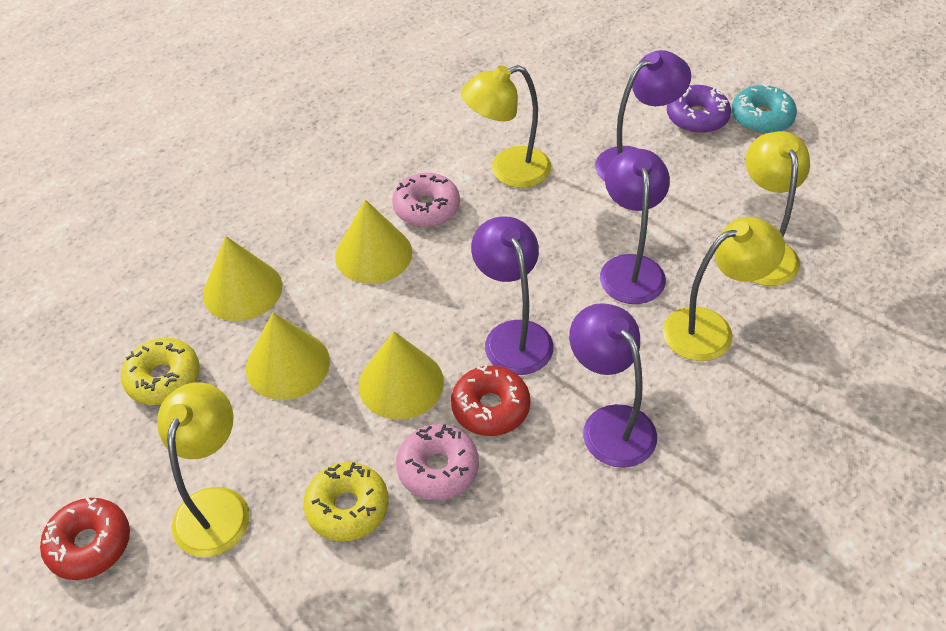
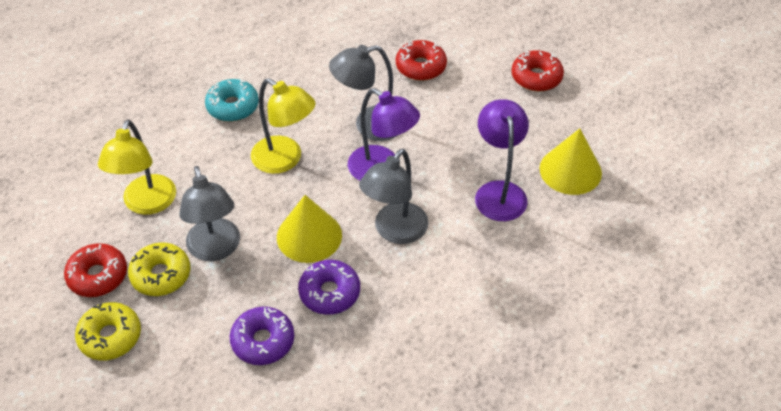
grey lamp: none = 0 -> [179,166,240,261] [329,45,398,141] [359,149,429,244] = 3
pink donut: [392,173,460,227] [396,424,479,500] = 2 -> none = 0
purple donut: [667,85,731,134] = 1 -> [230,307,294,365] [298,260,360,315] = 2
purple lamp: [471,216,554,375] [569,303,657,468] [595,50,691,181] [600,149,670,304] = 4 -> [348,88,420,181] [475,99,529,221] = 2
red donut: [40,497,130,580] [451,365,530,436] = 2 -> [64,243,127,297] [396,40,447,81] [511,50,564,91] = 3
yellow cone: [203,236,282,321] [246,313,330,400] [335,199,412,284] [359,331,444,420] = 4 -> [277,195,342,263] [540,128,602,195] = 2
yellow lamp: [157,382,250,557] [461,65,551,188] [663,217,785,361] [746,131,810,286] = 4 -> [98,119,176,215] [251,78,316,174] = 2

